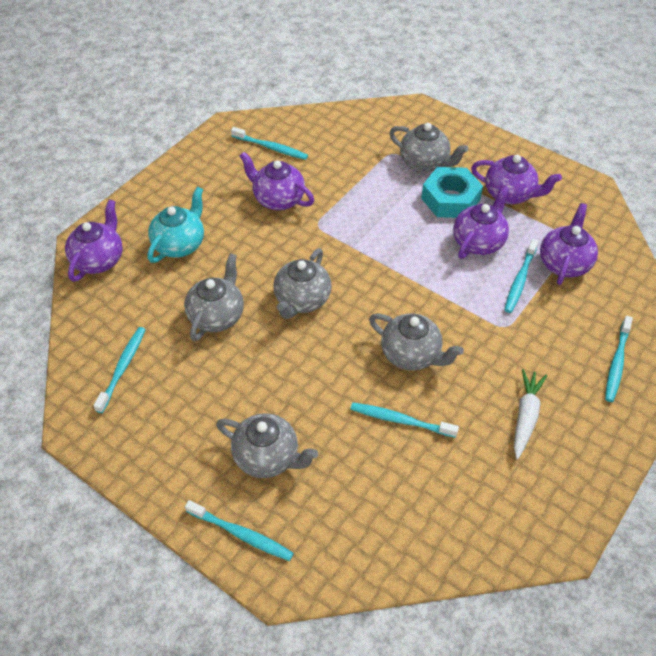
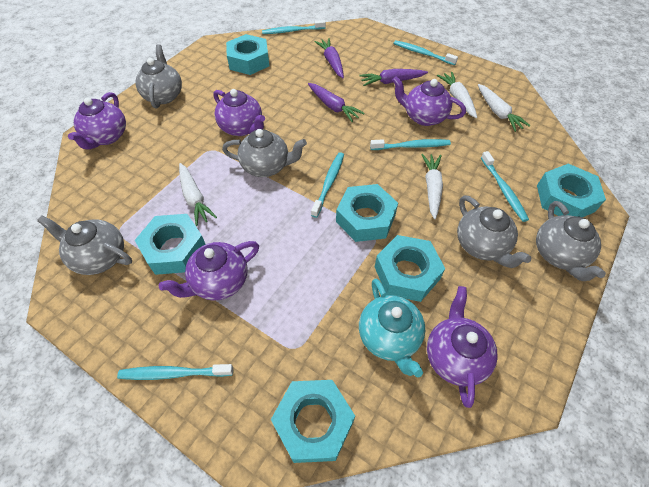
purple carrot: none = 0 -> [308,83,364,122] [315,38,344,78] [359,69,428,86] = 3
turquoise nut: [421,167,483,218] = 1 -> [135,214,206,275] [226,34,269,75] [271,380,355,463] [336,184,398,242] [375,235,445,302] [537,164,606,217] = 6
white carrot: [514,369,547,459] = 1 -> [179,163,217,226] [421,154,443,219] [437,72,477,118] [478,84,530,132] = 4

